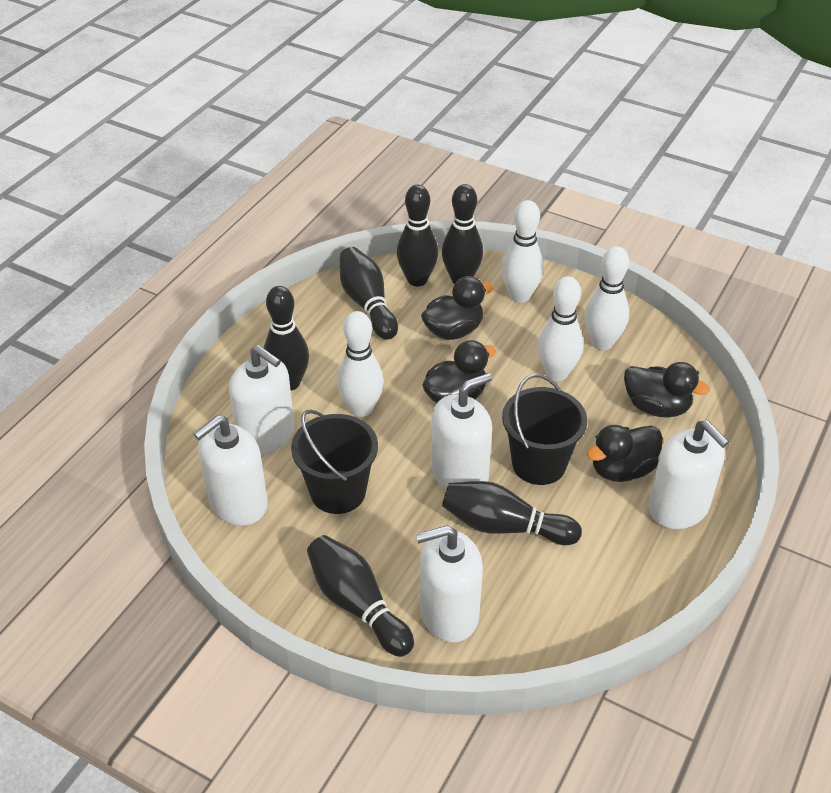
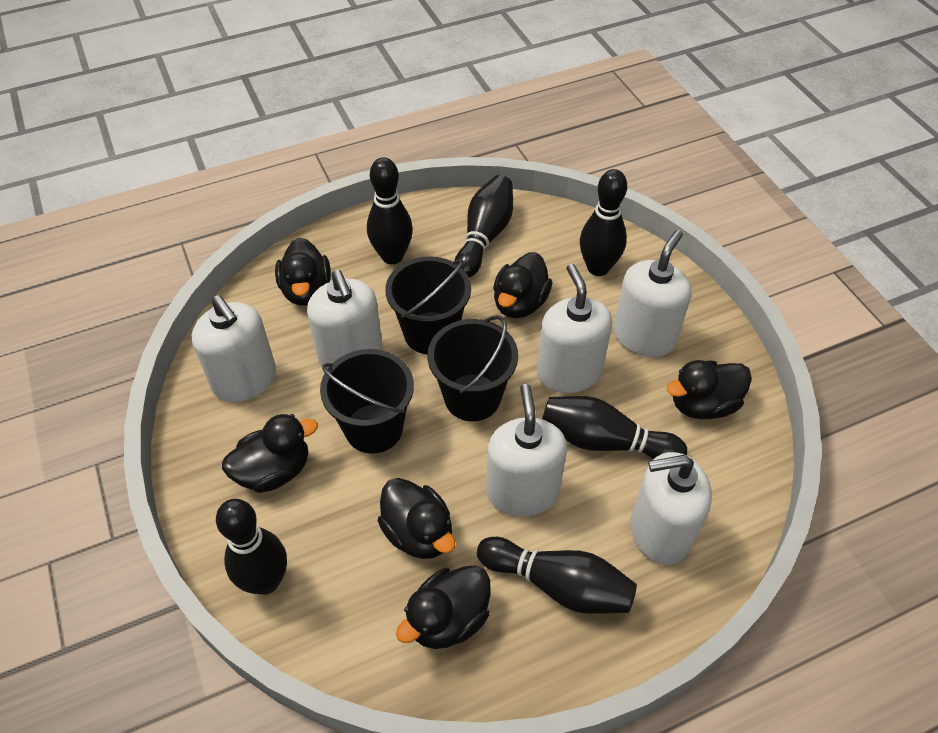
black bucket: [291,410,378,514] [502,374,587,485] = 2 -> [320,349,414,454] [385,256,471,354] [427,315,518,421] = 3
black duck: [421,276,493,340] [422,340,496,403] [587,425,663,482] [624,362,710,418] = 4 -> [222,414,318,493] [275,238,331,306] [378,478,455,559] [396,565,491,649] [493,252,552,318] [667,360,752,419] = 6
white bowling pin: [337,311,384,417] [501,200,544,303] [538,276,583,381] [584,246,629,350] = 4 -> none = 0
white soap dispenser: [193,415,268,526] [229,345,294,455] [416,525,483,643] [431,373,492,490] [648,420,729,529] = 5 -> [192,295,276,402] [307,270,383,369] [486,384,567,517] [537,264,612,393] [613,230,692,357] [630,452,712,565] = 6

